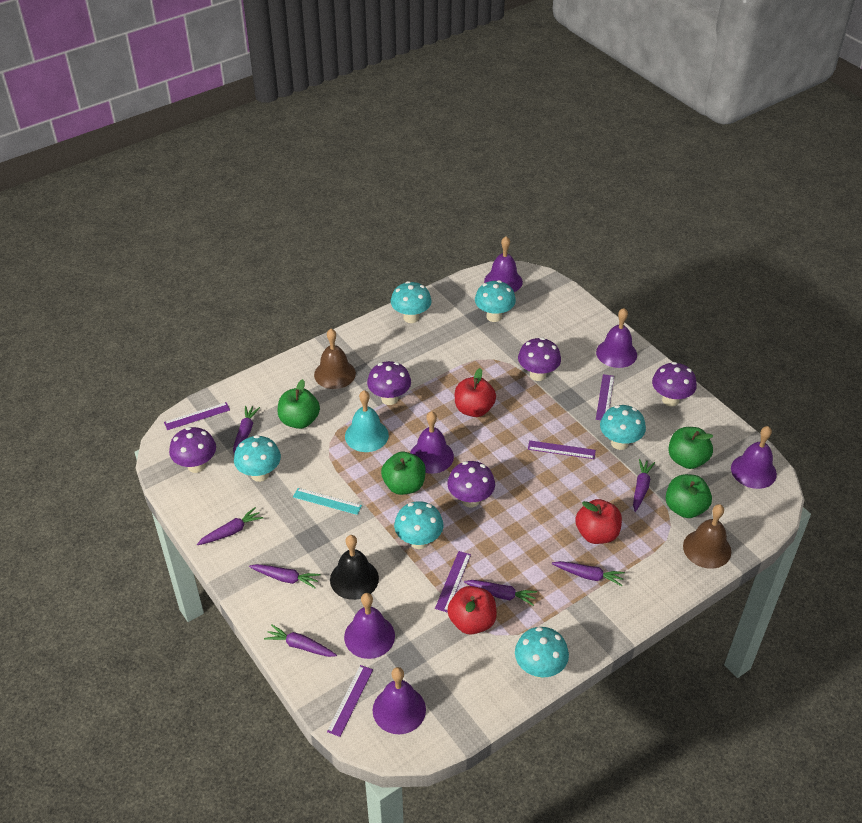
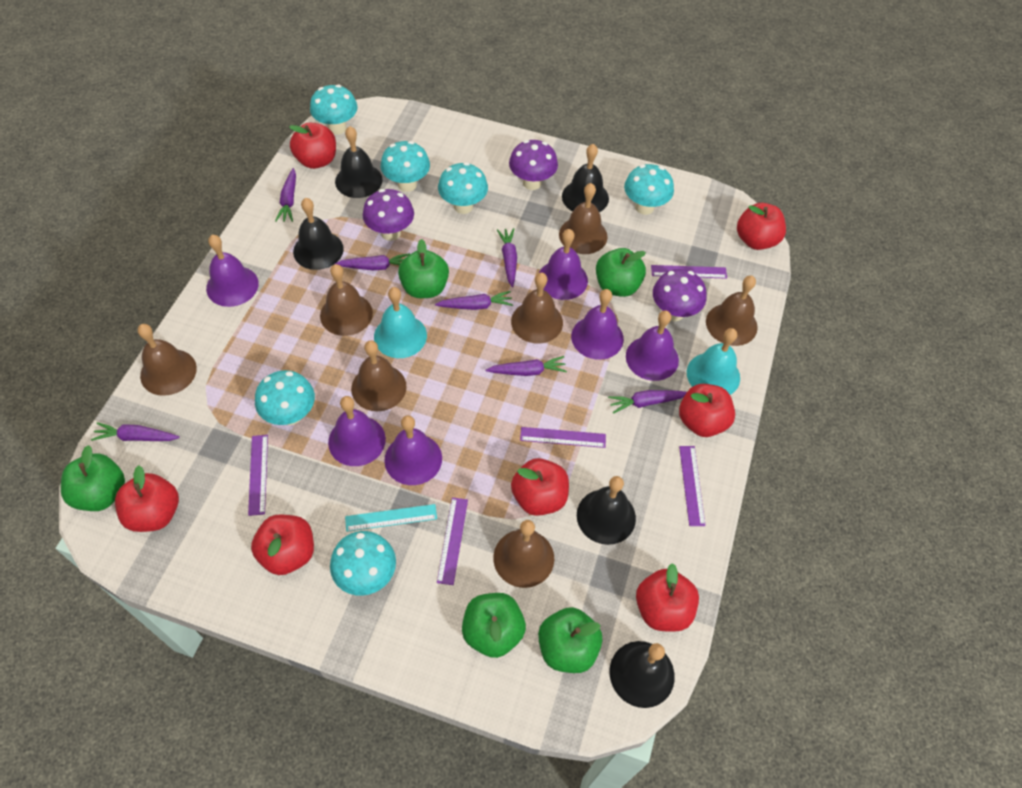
black bell: [330,535,379,600] = 1 -> [293,198,344,270] [335,126,383,198] [562,144,609,212] [577,476,636,545] [609,641,675,708] = 5
brown bell: [314,329,356,389] [683,504,731,569] = 2 -> [138,324,197,396] [320,264,373,336] [351,340,407,411] [493,520,554,588] [511,273,563,343] [559,183,608,254] [706,275,758,346] = 7
green apple: [278,379,320,429] [381,452,426,495] [666,474,712,518] [668,427,713,469] = 4 -> [61,445,125,511] [398,239,449,298] [462,593,526,658] [538,607,602,673] [596,248,646,297] = 5
purple mushroom: [169,427,216,473] [367,361,411,405] [447,461,495,508] [518,337,561,381] [652,362,697,407] = 5 -> [363,189,414,241] [509,140,558,190] [653,269,706,321] = 3
red apple: [447,586,497,635] [455,368,496,417] [575,499,622,544] = 3 -> [115,466,179,532] [251,514,314,575] [289,122,336,169] [511,458,569,516] [636,563,699,632] [679,384,735,437] [737,203,786,250] = 7
turquoise bell: [345,390,389,452] = 1 -> [374,287,427,358] [687,328,740,395] = 2

